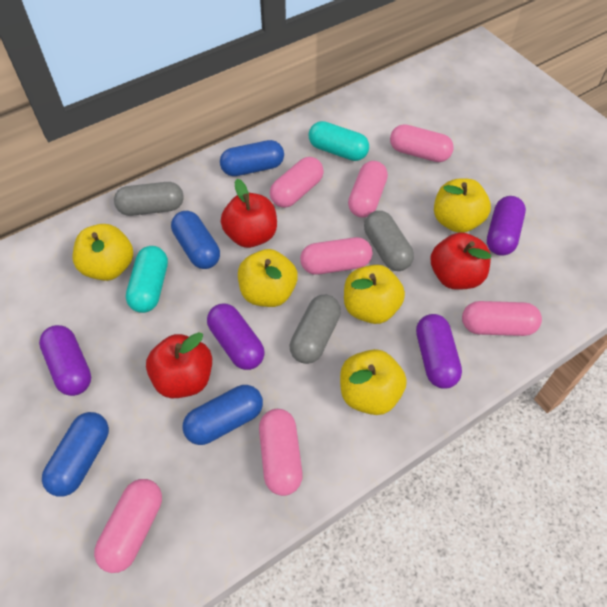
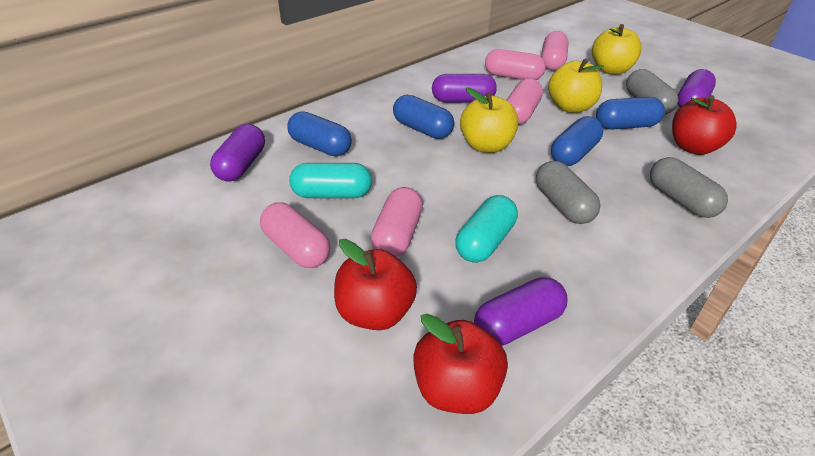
pink capsule: [94,479,162,573] [259,409,303,496] [270,157,324,208] [300,237,373,275] [348,161,388,217] [390,124,454,162] [462,301,542,336] = 7 -> [260,202,330,268] [371,187,423,257] [485,49,546,80] [507,78,543,125] [541,31,569,70] = 5
yellow apple: [73,224,133,281] [238,249,298,307] [340,349,407,415] [344,265,405,324] [434,179,491,233] = 5 -> [460,87,519,153] [548,58,604,113] [592,24,642,75] = 3

